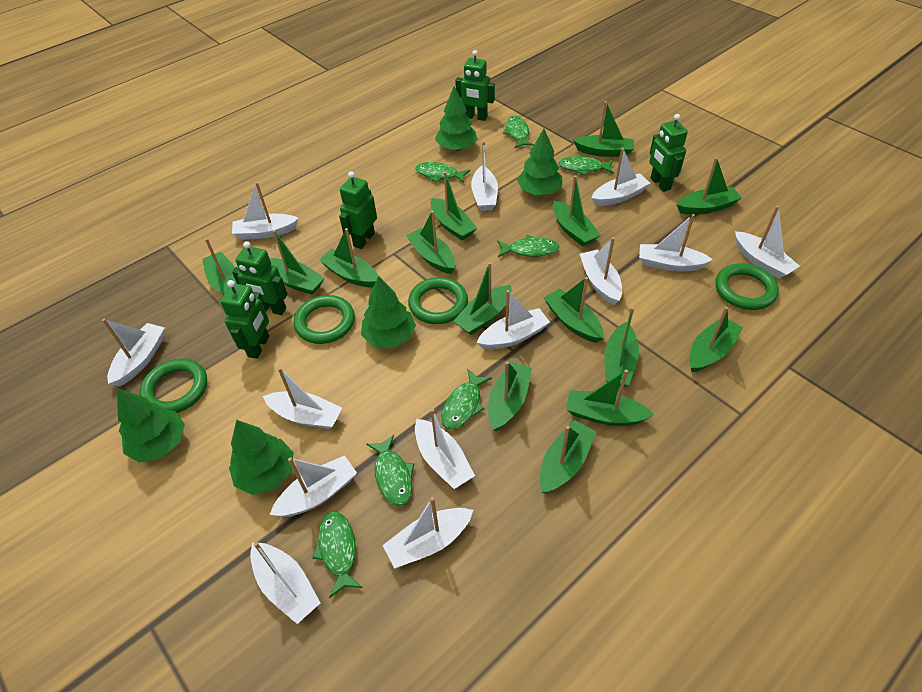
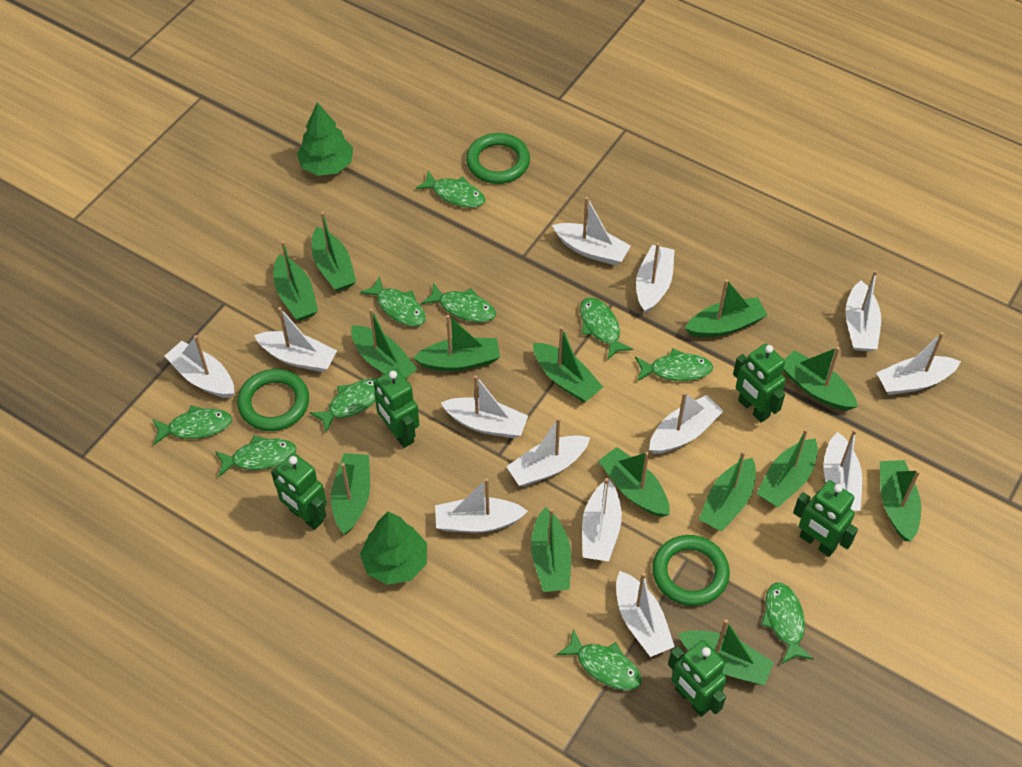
green boat: [202,238,237,295] [270,230,324,295] [319,228,378,288] [406,211,455,274] [430,171,477,241] [453,262,512,335] [488,361,532,431] [539,420,596,494] [544,277,604,343] [553,175,601,247] [566,369,654,426] [573,101,634,157] [604,307,639,386] [677,157,742,215] [689,307,743,372] = 15 -> [274,241,318,321] [312,212,356,292] [331,453,370,534] [351,308,417,379] [413,315,500,371] [531,507,571,592] [533,326,603,402] [598,447,670,517] [678,619,774,686] [685,279,767,337] [699,451,756,532] [756,429,818,507] [783,347,858,411] [880,460,921,541] = 14
green fish: [312,512,363,598] [366,435,414,506] [415,162,470,183] [441,369,492,430] [497,235,559,257] [503,116,534,148] [559,156,614,176] = 7 -> [152,405,232,445] [215,436,296,477] [310,378,377,433] [360,276,426,327] [415,171,485,208] [421,283,496,323] [556,629,642,690] [580,297,633,359] [635,349,713,381] [761,582,814,664] = 10
green ring: [140,359,207,413] [294,295,355,344] [408,277,468,324] [715,263,779,310] = 4 -> [237,369,309,431] [466,133,530,184] [652,535,730,606] = 3
green tree: [117,388,185,462] [229,420,294,495] [361,276,416,348] [435,87,477,151] [517,129,562,195] = 5 -> [297,102,353,176] [360,511,427,585] = 2

